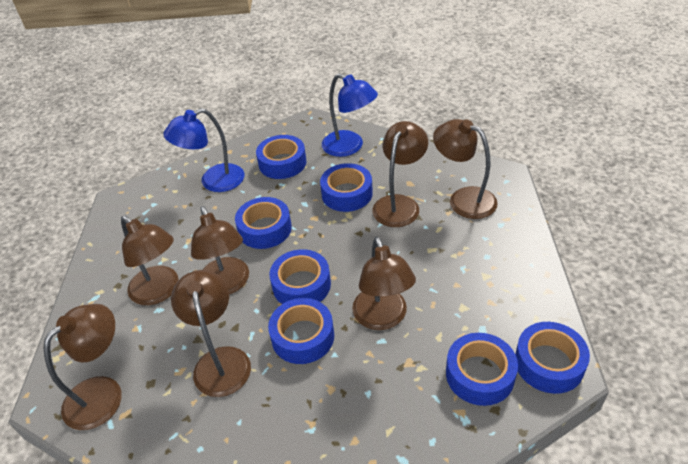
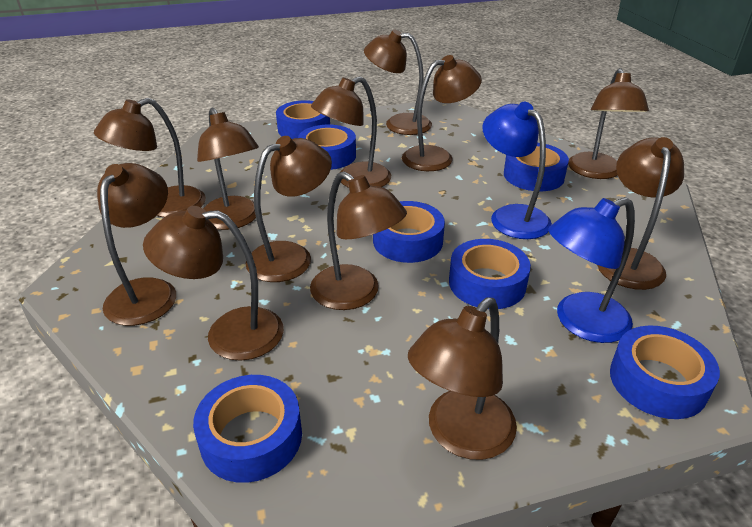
brown lamp: [44,304,122,430] [121,216,179,305] [171,270,251,397] [191,206,249,294] [352,237,416,330] [372,121,428,227] [433,119,498,219] = 7 -> [94,98,206,217] [97,163,176,326] [143,206,284,361] [197,108,259,230] [246,136,332,282] [310,171,407,310] [311,76,391,188] [364,29,432,135] [402,55,482,171] [408,298,517,460] [568,68,649,179] [597,137,684,290] = 12

